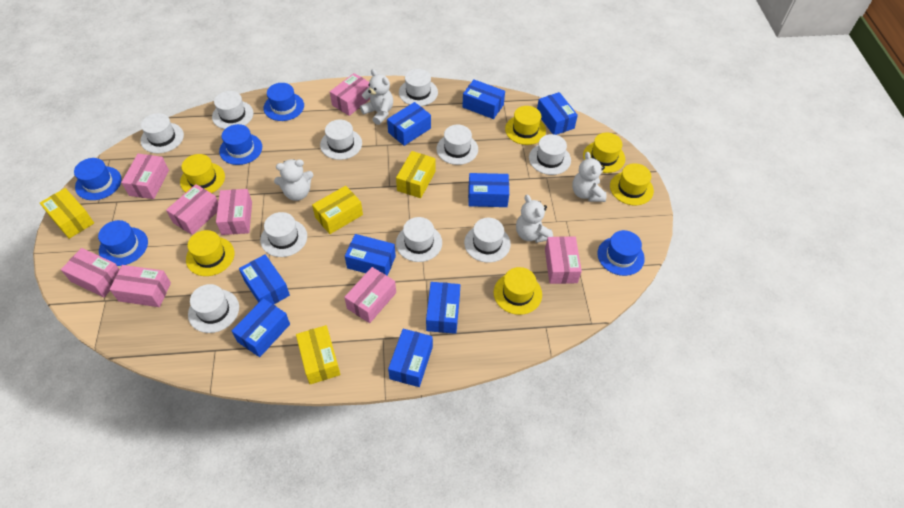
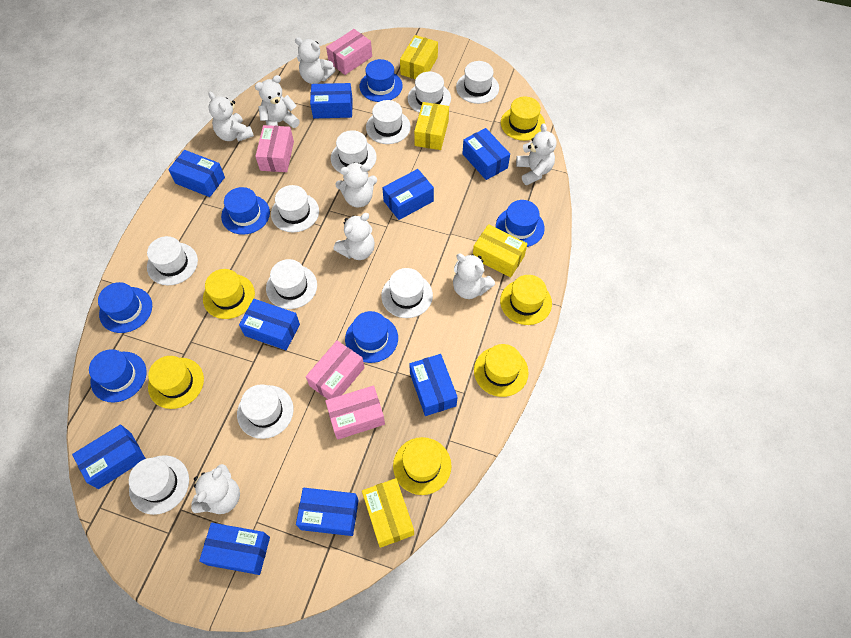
blue hat: [74,158,122,200] [98,220,148,266] [219,124,262,165] [264,83,304,121] [597,230,645,276] = 5 -> [89,349,147,403] [98,282,152,333] [221,187,270,235] [345,311,398,363] [360,59,403,102] [496,200,545,247] = 6
pink box: [61,248,120,297] [109,265,171,307] [121,154,169,199] [166,184,218,235] [216,189,252,235] [330,73,370,116] [344,267,396,323] [545,236,582,284] = 8 -> [255,125,294,172] [306,340,365,399] [325,386,385,440] [326,29,372,75] = 4
white teddy bear: [274,159,314,201] [360,69,393,125] [516,195,553,243] [572,152,606,202] = 4 -> [191,464,240,514] [208,92,254,142] [255,75,300,128] [295,37,335,84] [333,213,375,260] [335,163,377,207] [453,254,495,299] [516,124,556,185] = 8

